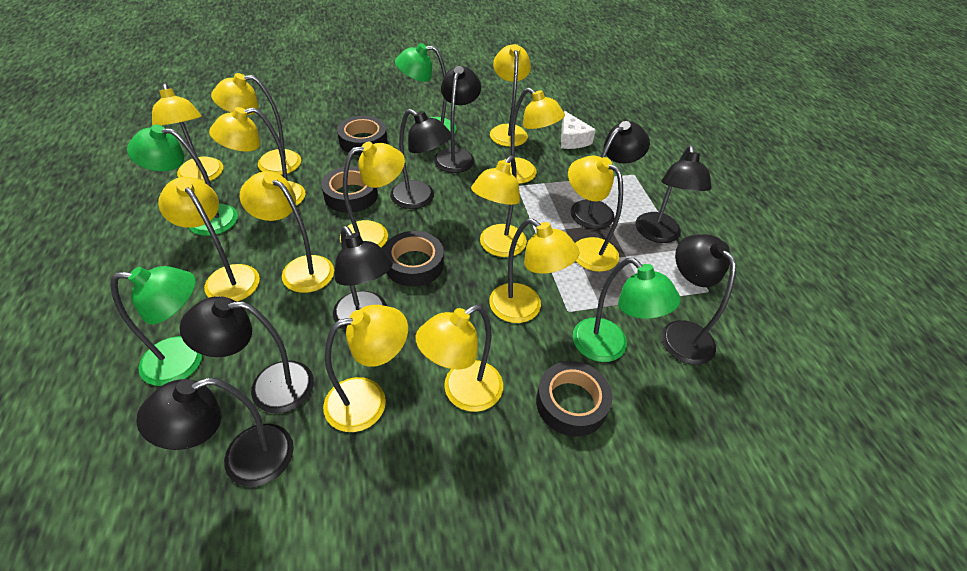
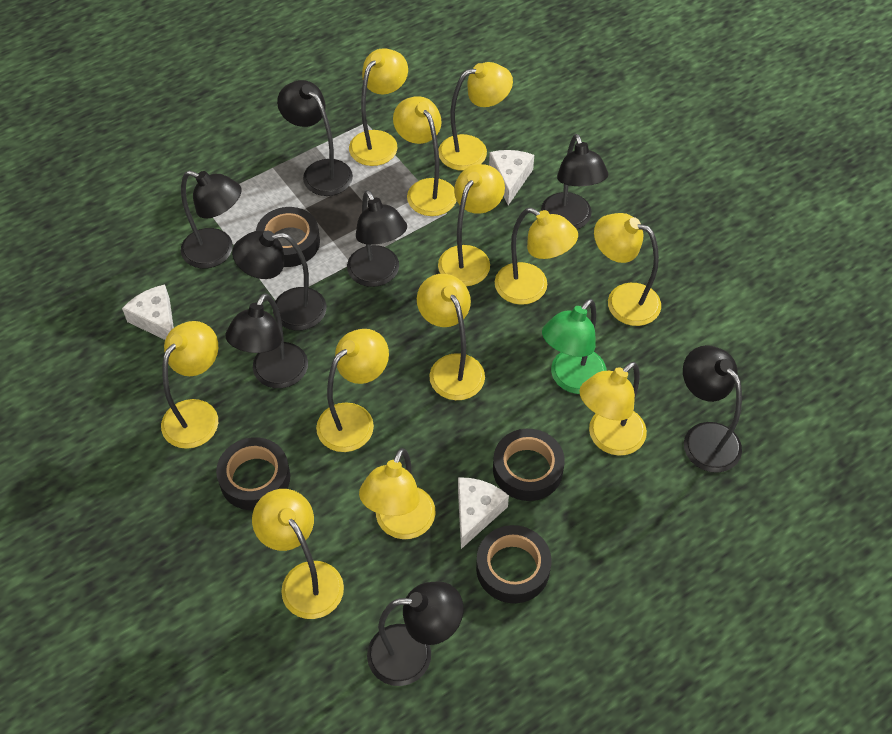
green lamp: [110,266,202,386] [127,125,238,236] [395,43,456,134] [573,258,680,362] = 4 -> [542,299,607,394] = 1
white cheese: [561,111,596,149] = 1 -> [122,285,174,340] [458,477,509,549] [489,150,534,205] = 3
yellow lamp: [152,83,223,183] [158,177,260,302] [209,107,305,206] [211,73,301,175] [240,171,334,293] [323,305,408,432] [340,141,405,248] [416,305,503,412] [471,156,527,257] [489,218,579,323] [490,44,531,147] [503,88,565,184] [568,156,623,272] = 13 -> [161,321,218,449] [252,489,344,619] [316,329,389,452] [349,48,408,166] [359,448,436,539] [393,96,457,216] [417,274,485,400] [438,62,513,171] [438,164,505,286] [495,208,578,305] [579,362,647,456] [594,213,661,326] = 12

